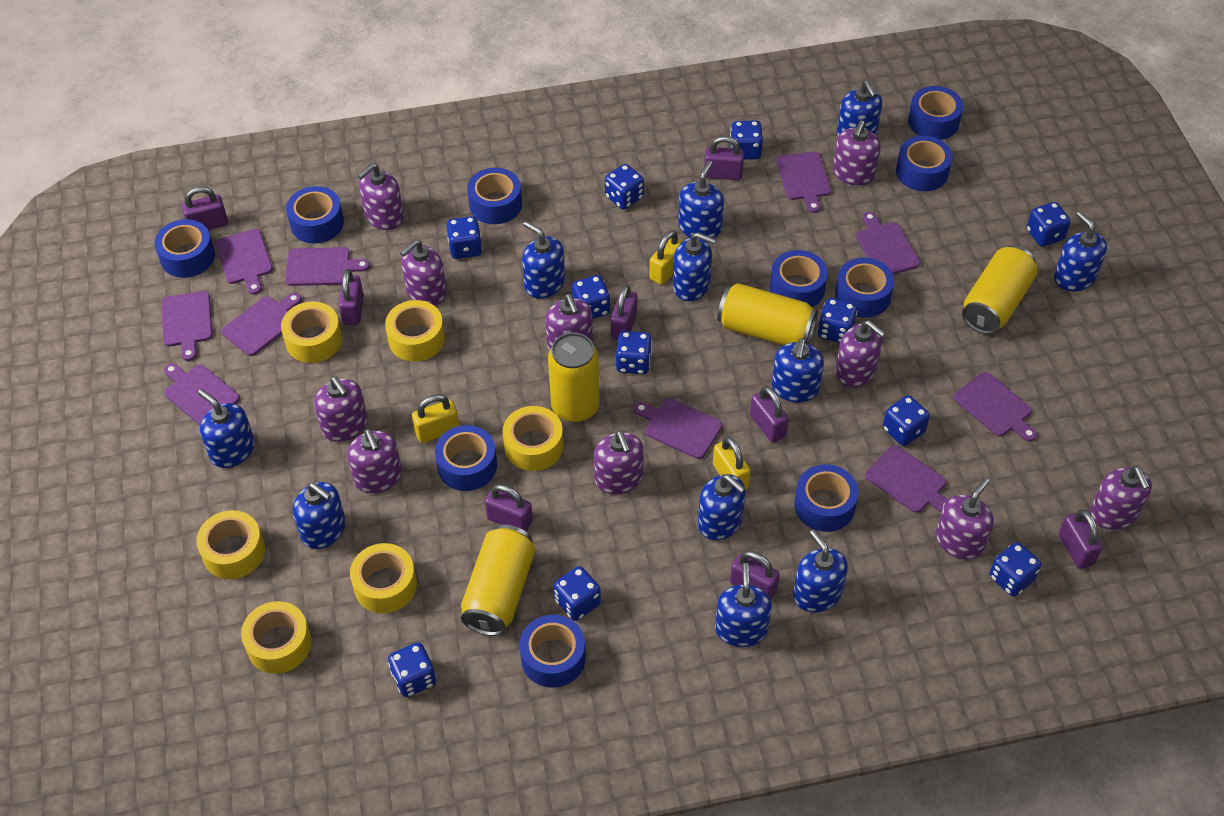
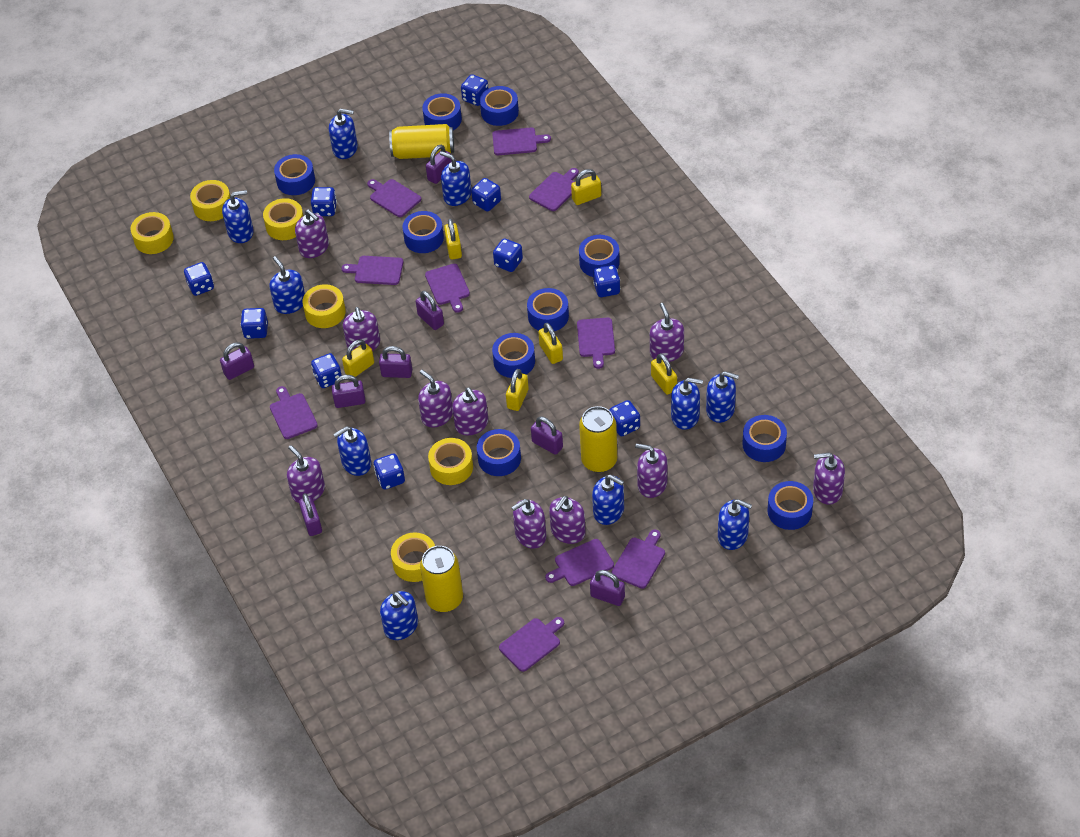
blue dice: [388,642,436,697] [446,216,482,259] [554,566,601,621] [572,275,611,319] [605,164,644,209] [616,331,652,374] [730,120,763,160] [817,298,858,343] [883,395,930,446] [989,542,1041,596] [1027,202,1071,247] = 11 -> [184,262,214,296] [240,308,268,339] [311,187,337,216] [311,353,342,388] [374,454,405,490] [461,74,489,106] [471,178,501,211] [493,238,523,272] [593,265,621,297] [609,400,640,436] = 10
blue soap dispenser: [198,389,255,468] [293,482,346,549] [522,221,565,299] [673,232,716,301] [678,161,724,238] [698,474,746,540] [715,563,772,647] [772,338,824,402] [793,530,848,613] [837,80,882,136] [1054,211,1107,291] = 11 -> [222,190,254,243] [269,256,305,314] [329,108,358,159] [333,426,371,476] [380,591,418,640] [440,151,472,206] [592,475,624,525] [671,378,703,430] [706,371,739,423] [718,499,752,550] = 10
yellow can: [461,525,535,636] [548,333,600,423] [717,283,818,345] [962,246,1038,334] = 4 -> [389,124,454,159] [420,546,463,612] [579,406,617,473] = 3
yellow padlock: [412,394,459,443] [649,230,683,285] [713,436,751,490] = 3 -> [342,339,374,377] [444,218,462,259] [506,369,529,411] [538,323,563,364] [571,169,601,205] [651,353,677,395] = 6

